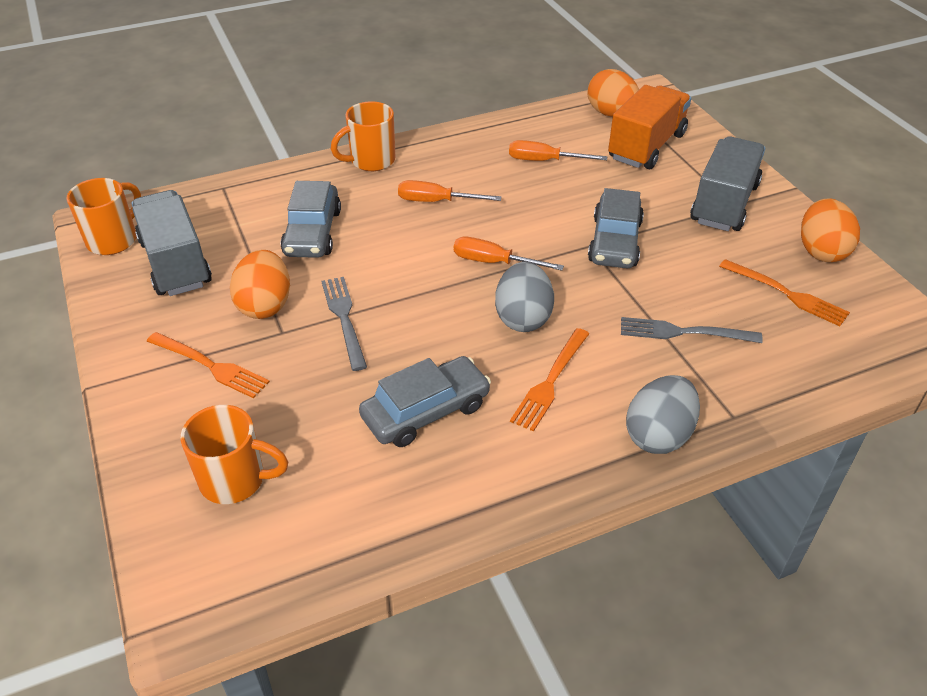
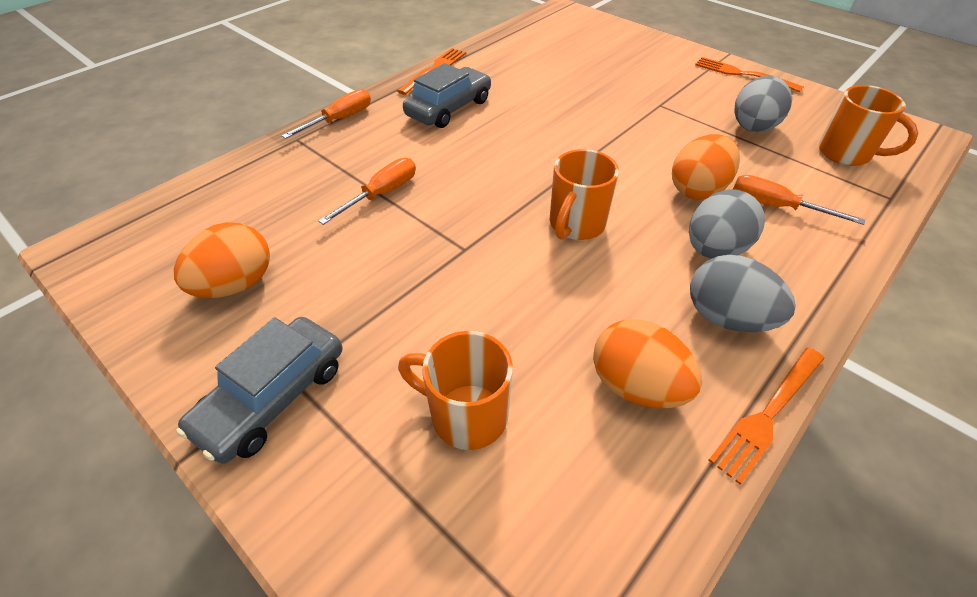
grey car: [281,181,341,258] [359,356,491,447] [588,188,644,268] = 3 -> [176,317,342,464] [403,63,491,128] = 2
grey egg: [495,262,554,332] [626,375,700,454] = 2 -> [689,189,765,258] [690,255,796,332] [734,76,792,132] = 3
grey fork: [321,277,367,371] [621,317,763,343] = 2 -> none = 0
grey truck: [131,190,212,296] [690,136,765,231] = 2 -> none = 0
orange truck: [608,85,691,169] = 1 -> none = 0

